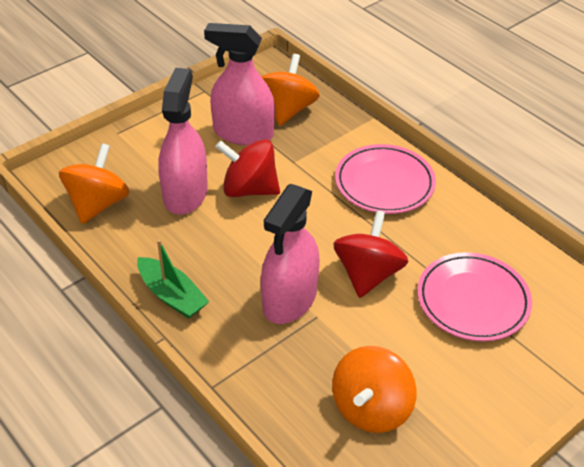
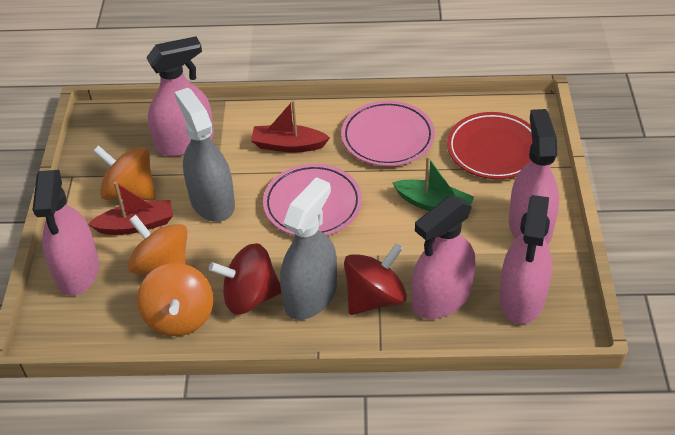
grey spray bottle: none = 0 -> [175,88,235,222] [280,177,337,320] = 2
pink spray bottle: [158,68,208,215] [204,23,275,145] [261,184,320,324] = 3 -> [33,170,99,296] [146,36,214,156] [412,195,476,319] [499,195,552,324] [509,109,559,244] = 5
red boat: none = 0 -> [88,182,173,235] [251,100,330,152] = 2
red plate: none = 0 -> [447,112,533,179] = 1

